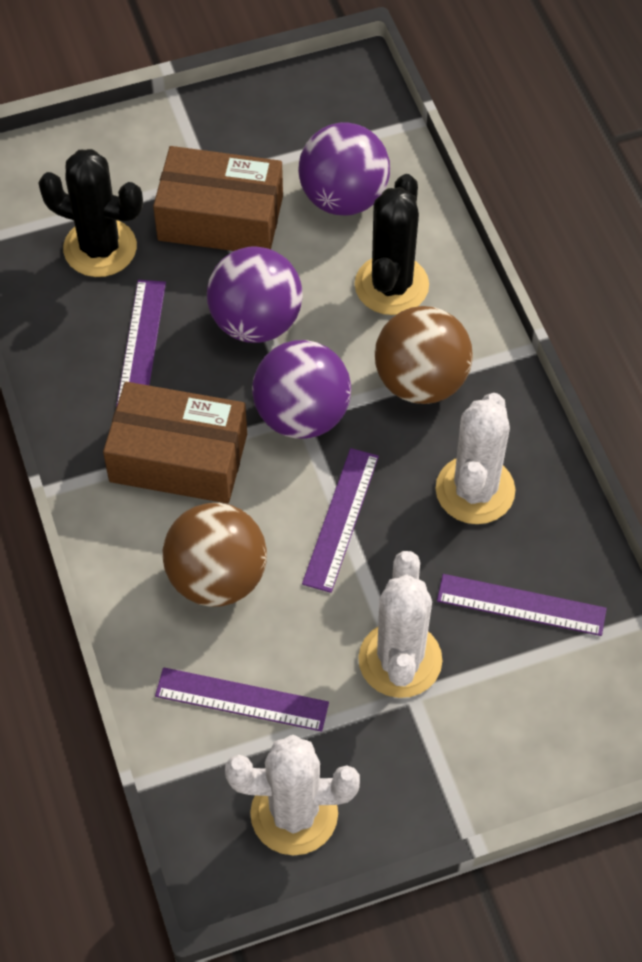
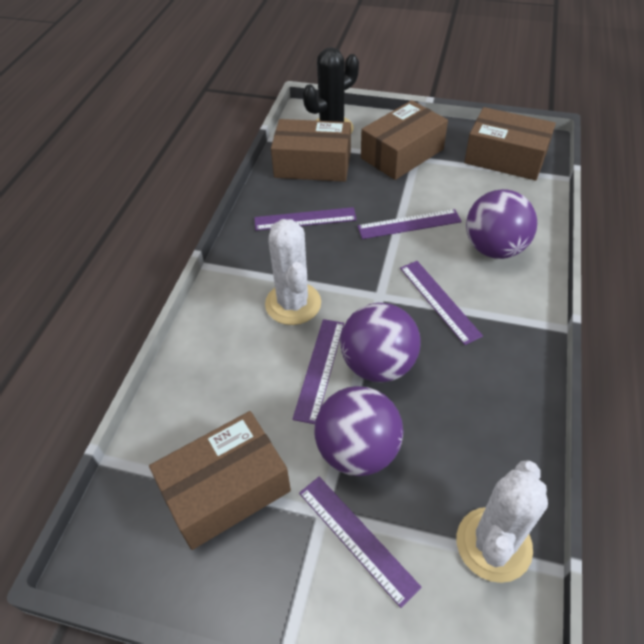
black cactus: [38,149,143,277] [355,174,429,315] = 2 -> [303,47,359,133] = 1
brown ball: [162,503,267,607] [375,306,473,404] = 2 -> none = 0
brown box: [103,382,247,504] [153,146,283,251] = 2 -> [149,411,291,550] [271,119,351,182] [361,100,448,180] [464,107,556,181] = 4
purple ruler: [116,280,166,407] [155,667,329,732] [302,448,379,593] [437,574,607,636] = 4 -> [254,207,357,231] [293,319,344,424] [299,477,422,608] [357,209,462,239] [400,261,483,345] = 5
white cactus: [225,735,360,855] [358,551,442,698] [436,393,515,524] = 3 -> [265,219,321,325] [457,460,548,583] = 2

